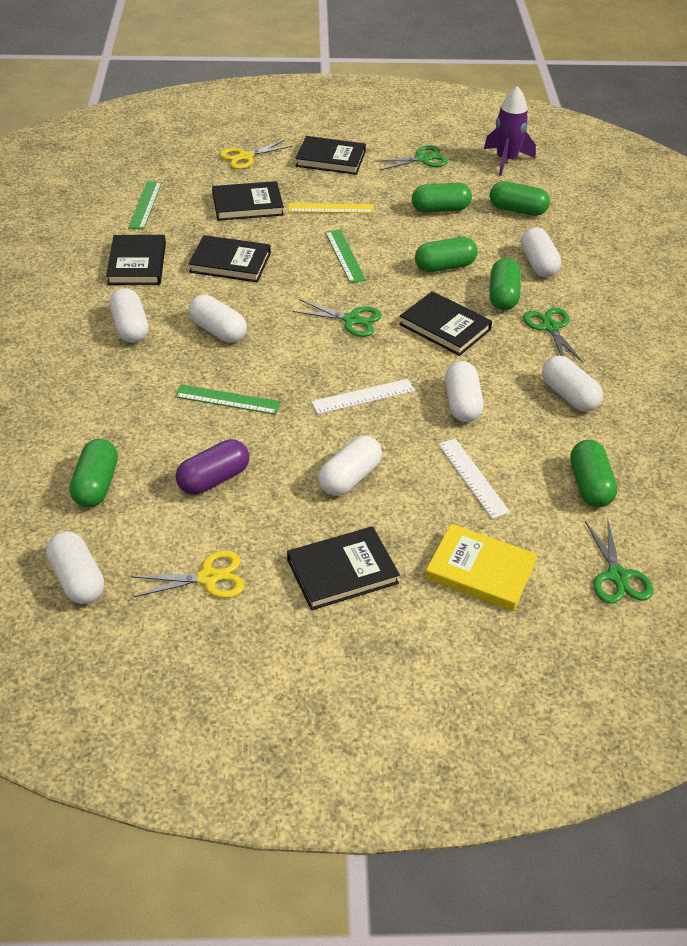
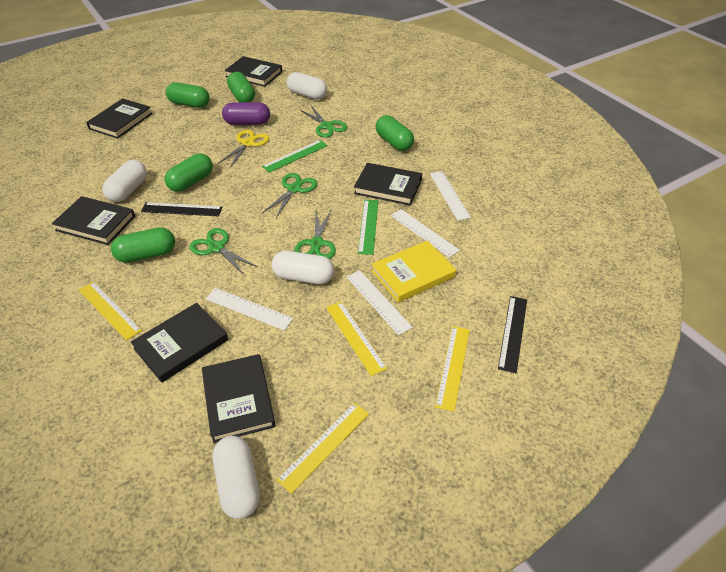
black ruler: none = 0 -> [141,202,222,216] [498,296,527,373] = 2
green capsule: [70,439,118,507] [412,183,472,213] [415,237,477,272] [489,258,521,310] [490,181,550,216] [570,440,617,507] = 6 -> [111,227,175,263] [165,153,213,192] [166,83,210,108] [227,72,255,102] [376,115,414,151] = 5
green ruler: [128,181,162,230] [175,384,281,415] [325,230,366,283] = 3 -> [262,140,328,173] [358,200,378,255] = 2
purple rocket: [484,86,536,176] = 1 -> none = 0
white capsule: [46,531,104,604] [110,288,148,343] [189,295,247,343] [318,436,382,496] [445,361,483,422] [521,227,561,277] [542,356,603,412] = 7 -> [102,160,147,202] [213,436,260,519] [271,251,334,284] [287,72,327,100] = 4
white ruler: [311,379,415,414] [438,438,510,519] = 2 -> [206,288,293,331] [347,270,413,335] [391,209,460,258] [430,171,471,221] = 4
yellow ruler: [288,203,374,213] = 1 -> [79,281,142,340] [276,403,369,494] [326,301,387,376] [435,326,470,412] = 4
yellow scissors: [131,550,245,598] [220,140,293,169] = 2 -> [218,130,269,168] = 1

